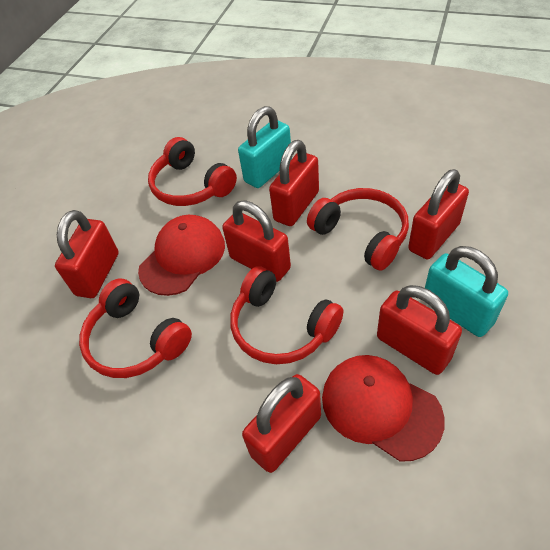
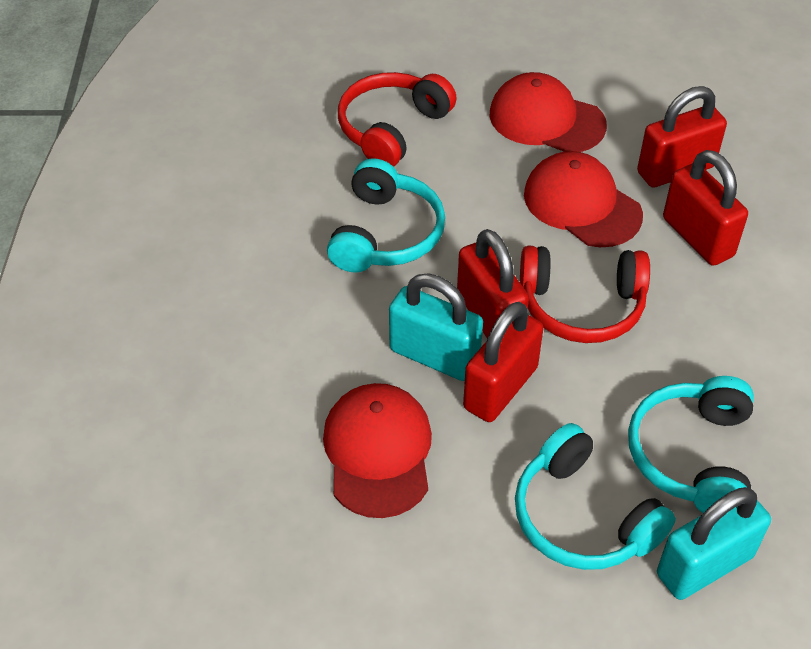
red cap: [138,215,225,296] [322,355,445,462] = 2 -> [323,383,432,518] [490,72,607,152] [524,151,643,247] = 3
red headphones: [79,278,192,378] [148,137,237,206] [230,266,343,364] [307,188,409,271] = 4 -> [338,72,457,167] [520,246,650,343] = 2
red padlock: [55,210,119,298] [222,200,291,282] [242,374,321,473] [269,140,319,226] [377,285,462,375] [408,169,469,259] = 6 -> [457,229,529,339] [463,302,544,422] [637,86,727,188] [663,150,748,266] = 4
turquoise headphones: none = 0 -> [327,158,445,273] [515,423,676,570] [628,376,754,513] = 3

